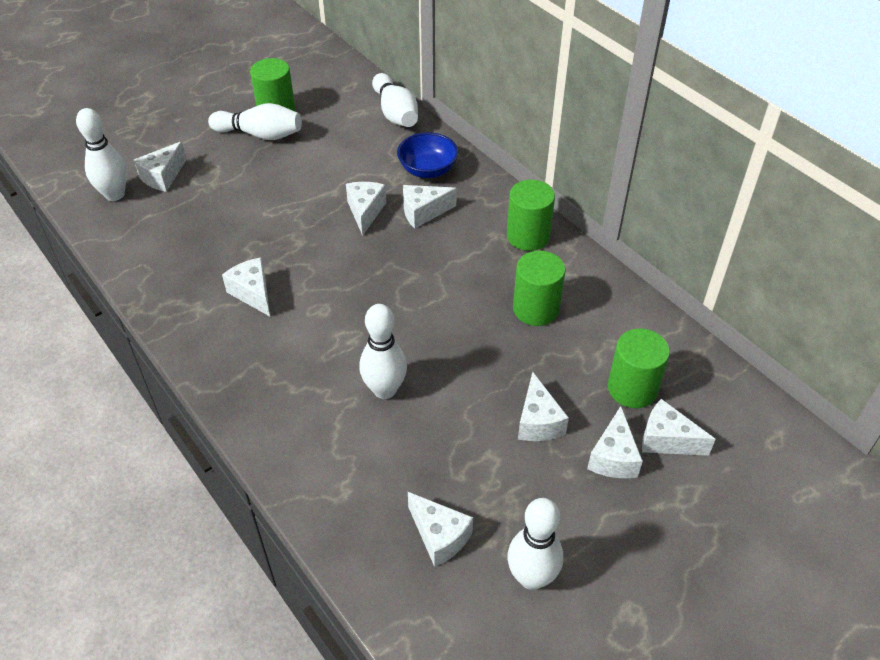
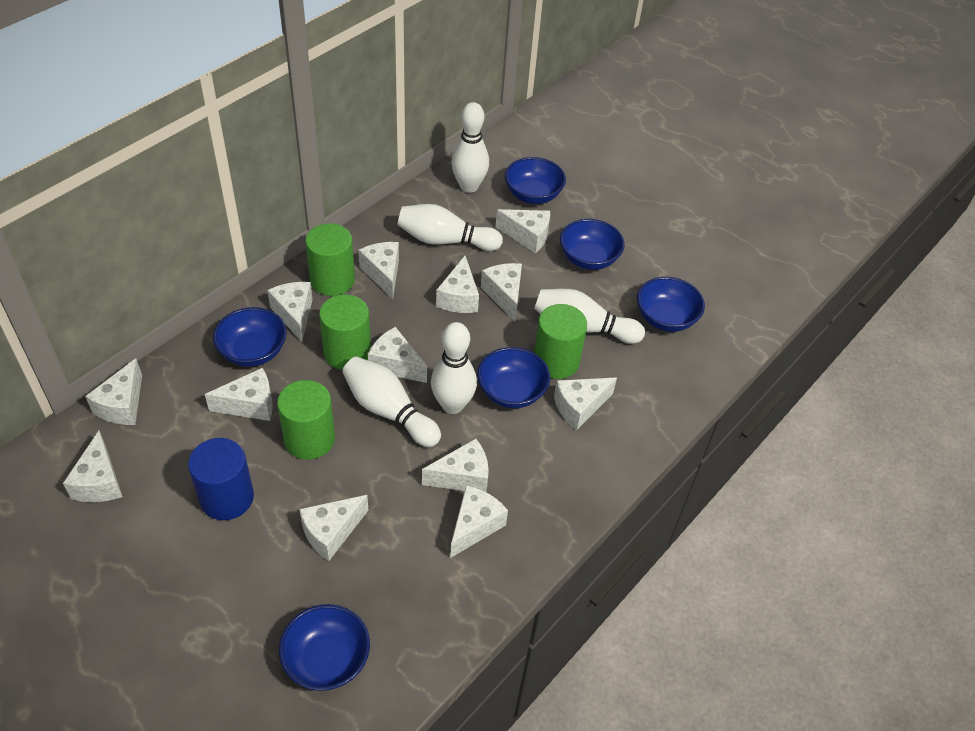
blue bowl: [397,132,458,178] = 1 -> [213,307,286,367] [279,604,370,691] [477,347,550,408] [505,157,566,204] [560,219,625,270] [637,277,705,332] = 6
blue cylinder: none = 0 -> [188,438,254,520] = 1
white cheese: [134,141,187,192] [222,258,270,316] [346,182,386,236] [403,185,457,228] [408,492,473,567] [518,372,569,441] [587,406,643,478] [642,399,716,456] = 8 -> [63,431,123,502] [85,358,142,425] [205,368,273,421] [267,282,313,342] [299,495,368,561] [358,242,399,299] [368,327,427,383] [422,438,489,492] [436,256,479,313] [450,485,508,558] [481,263,522,321] [496,209,550,254] [554,378,617,430] = 13

